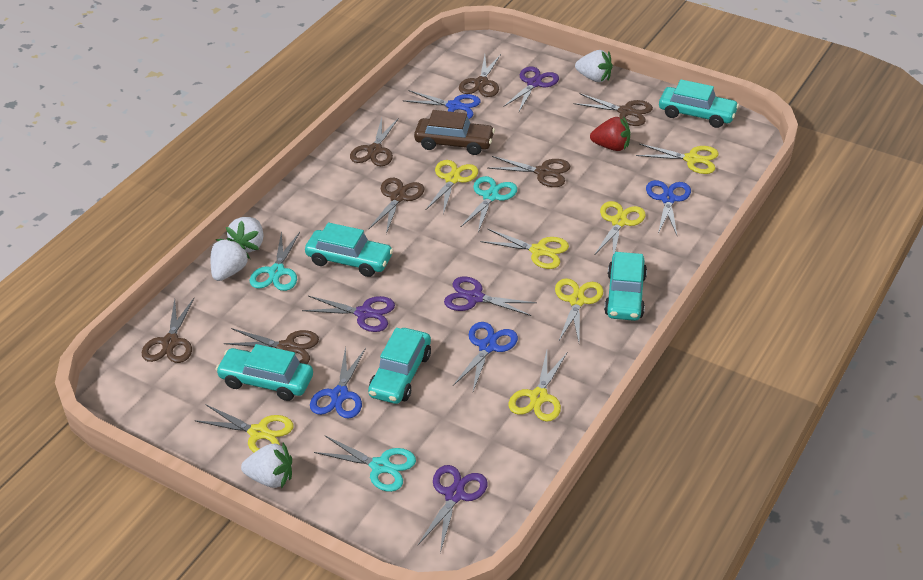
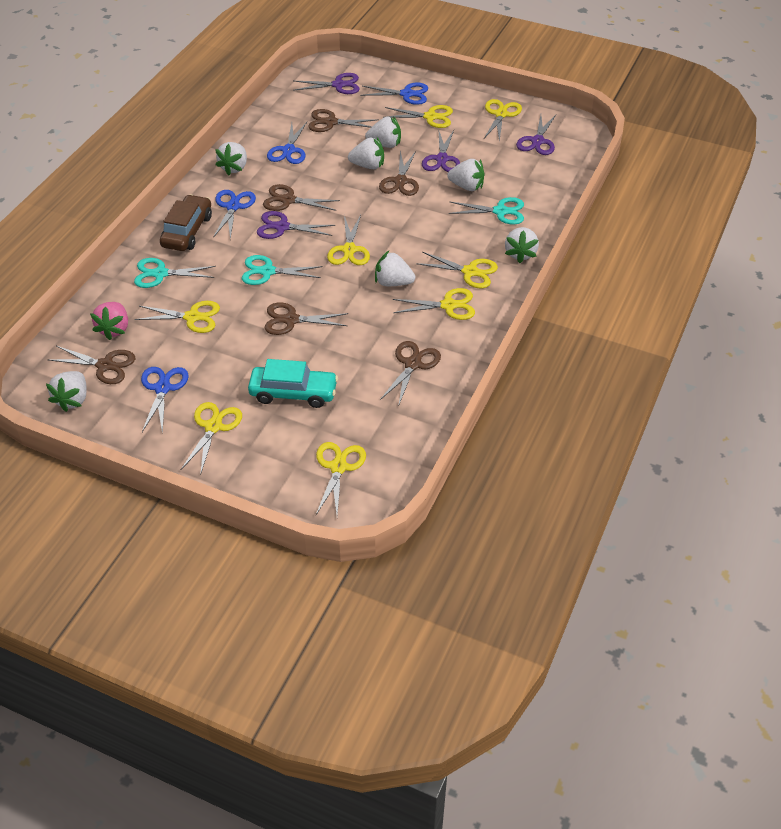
brown scissors: [142,298,194,363] [224,328,319,364] [350,118,399,166] [368,178,424,234] [459,54,501,97] [488,156,571,187] [573,93,653,126] = 7 -> [47,346,135,384] [263,184,340,211] [264,303,348,335] [308,109,379,132] [379,151,419,196] [380,341,441,407] = 6
pink strawberry: none = 0 -> [90,302,128,340] = 1
red strawberry: [590,116,630,151] = 1 -> none = 0
turquoise car: [215,344,313,401] [305,223,393,277] [368,328,431,404] [604,252,647,321] [659,79,739,128] = 5 -> [248,359,338,408] = 1
white strawberry: [211,238,250,281] [226,217,263,252] [241,443,292,488] [575,50,613,82] = 4 -> [46,371,87,412] [215,142,247,175] [348,138,384,169] [365,116,401,148] [375,251,415,286] [447,159,484,191] [505,227,539,263] = 7
yellow scissors: [194,404,293,453] [425,160,478,214] [480,229,569,269] [509,351,567,422] [555,278,603,342] [595,201,646,255] [636,144,719,174] = 7 -> [135,301,220,333] [181,402,242,475] [316,442,366,515] [327,215,370,265] [383,105,453,128] [392,288,475,320] [416,252,498,288] [484,99,522,141] = 8

